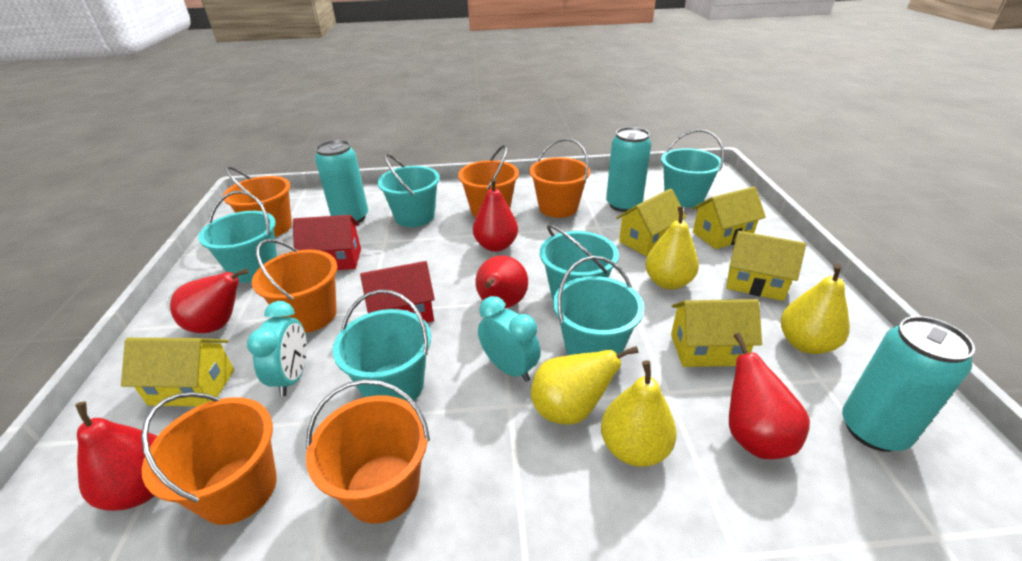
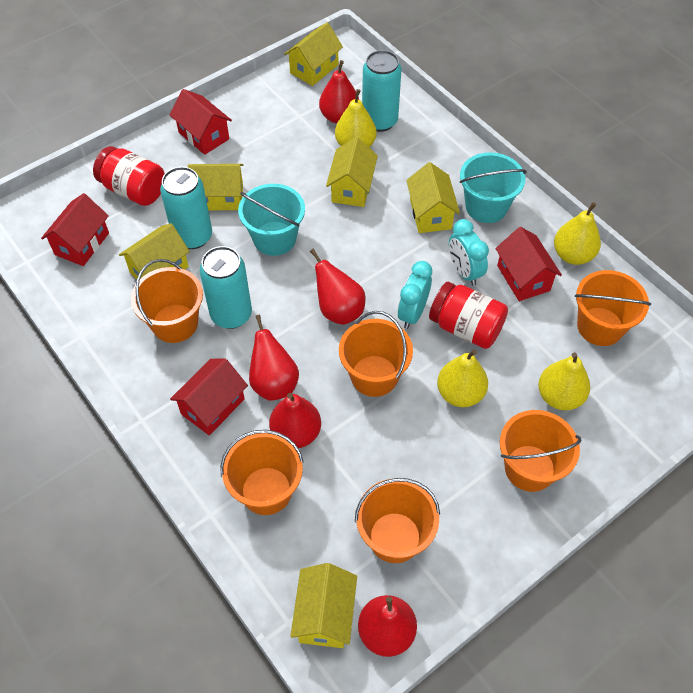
red house: [293,215,361,270] [360,261,435,323] = 2 -> [41,193,109,266] [170,89,232,155] [170,358,248,435] [495,227,562,301] = 4
red jar: none = 0 -> [93,146,165,206] [429,282,508,349] = 2
turquoise bucket: [198,191,277,283] [332,289,431,402] [378,153,440,227] [540,225,619,299] [553,256,644,355] [661,129,724,207] = 6 -> [238,184,305,256] [460,152,527,223] = 2
yellow house: [121,338,234,406] [616,189,687,256] [671,299,762,367] [692,187,766,249] [726,231,806,301] = 5 -> [119,223,190,279] [188,164,243,210] [284,22,343,86] [290,563,357,648] [326,137,378,207] [406,162,460,233] = 6

